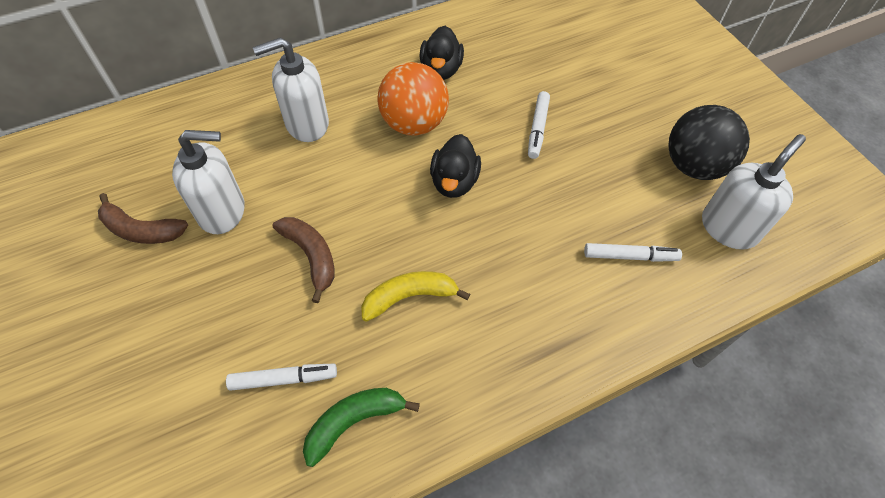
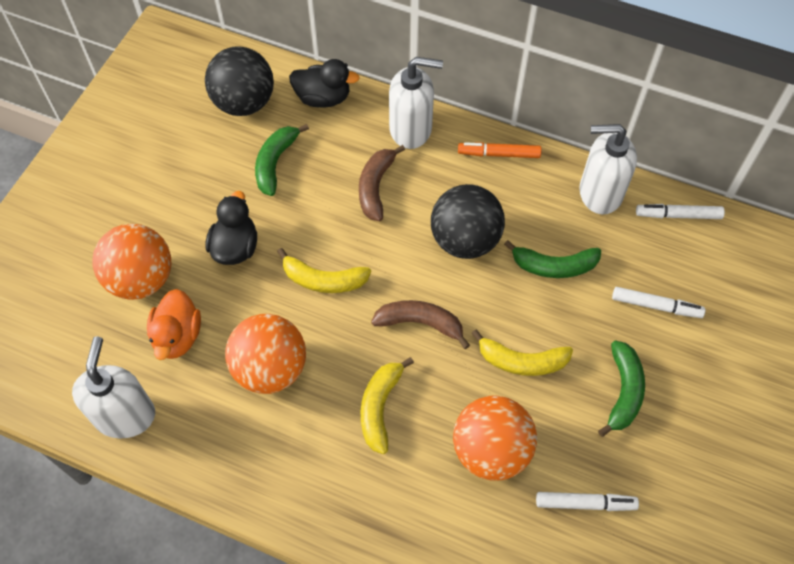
black ball: [668,105,750,180] = 1 -> [205,46,274,116] [431,184,505,259] = 2
green banana: [303,388,420,467] = 1 -> [255,124,309,196] [504,240,601,278] [598,340,645,437] = 3
orange ball: [377,62,449,136] = 1 -> [92,224,171,300] [225,314,306,394] [453,396,537,481] = 3
orange duck: none = 0 -> [147,289,201,360] = 1
orange marker: none = 0 -> [458,142,541,158] = 1
yellow banana: [361,271,470,322] = 1 -> [277,248,371,293] [361,357,414,454] [471,329,573,376] = 3

